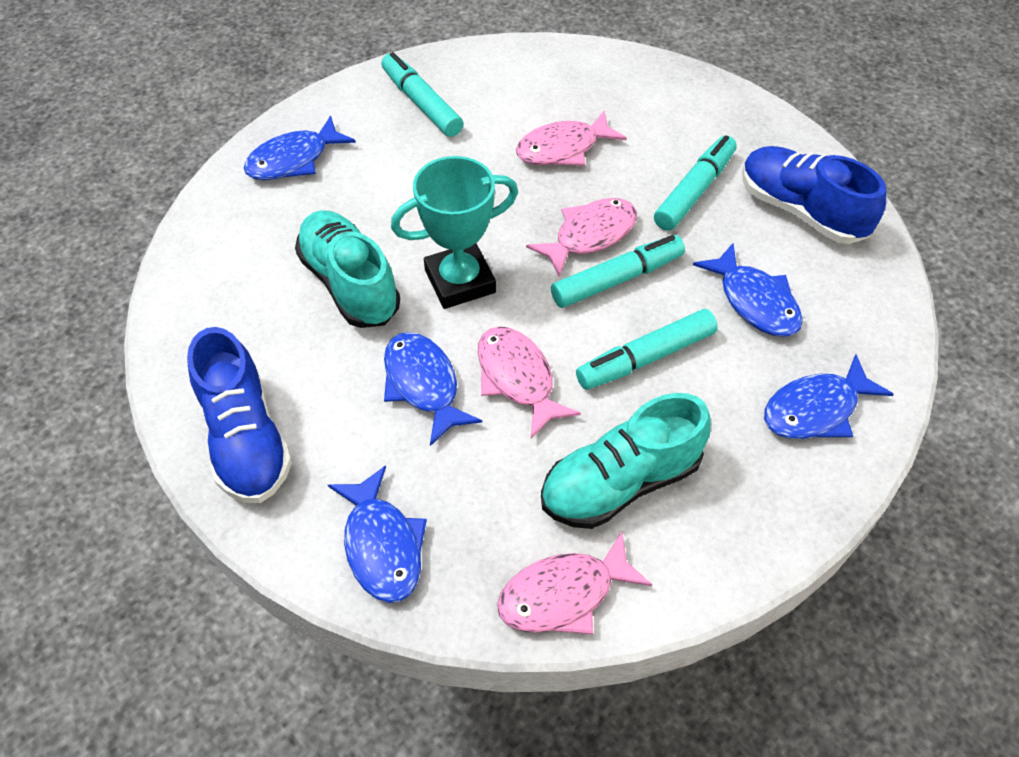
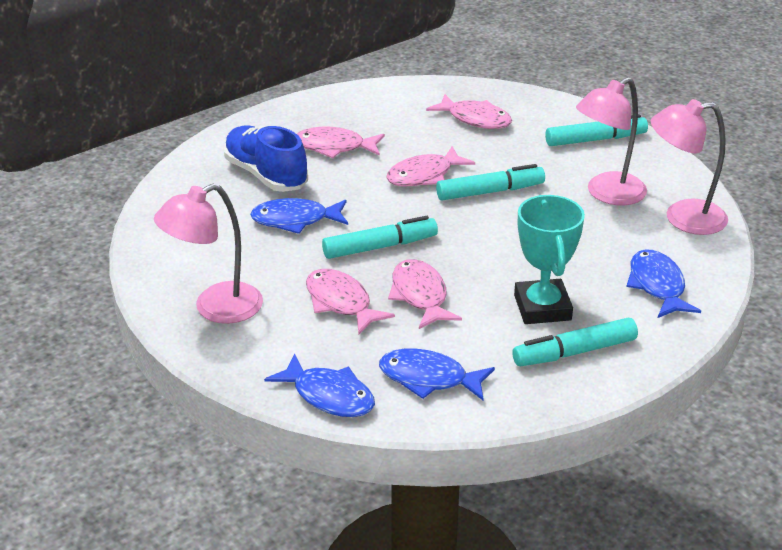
blue fish: [244,115,356,180] [328,465,427,603] [384,332,482,446] [693,243,803,337] [764,354,894,439] = 5 -> [250,198,348,234] [264,354,375,417] [379,349,495,400] [626,249,701,318] = 4
blue shoe: [187,327,292,503] [742,146,886,244] = 2 -> [224,125,308,192] = 1
pink fish: [478,327,581,439] [497,531,652,634] [516,111,627,166] [526,198,637,277] = 4 -> [297,127,385,158] [306,269,395,334] [386,146,475,187] [388,259,462,329] [426,94,512,129] = 5
pink lamp: none = 0 -> [154,184,263,324] [576,77,647,205] [651,99,728,235] = 3
turquoise shoe: [295,210,400,328] [541,393,711,529] = 2 -> none = 0

